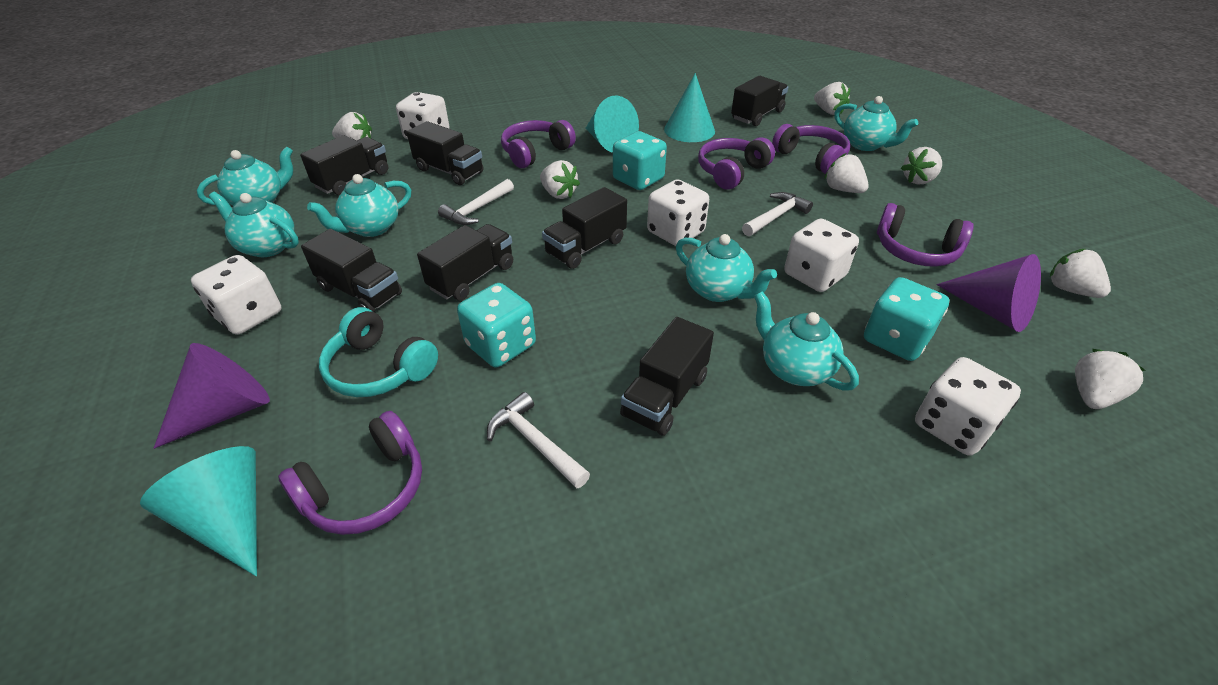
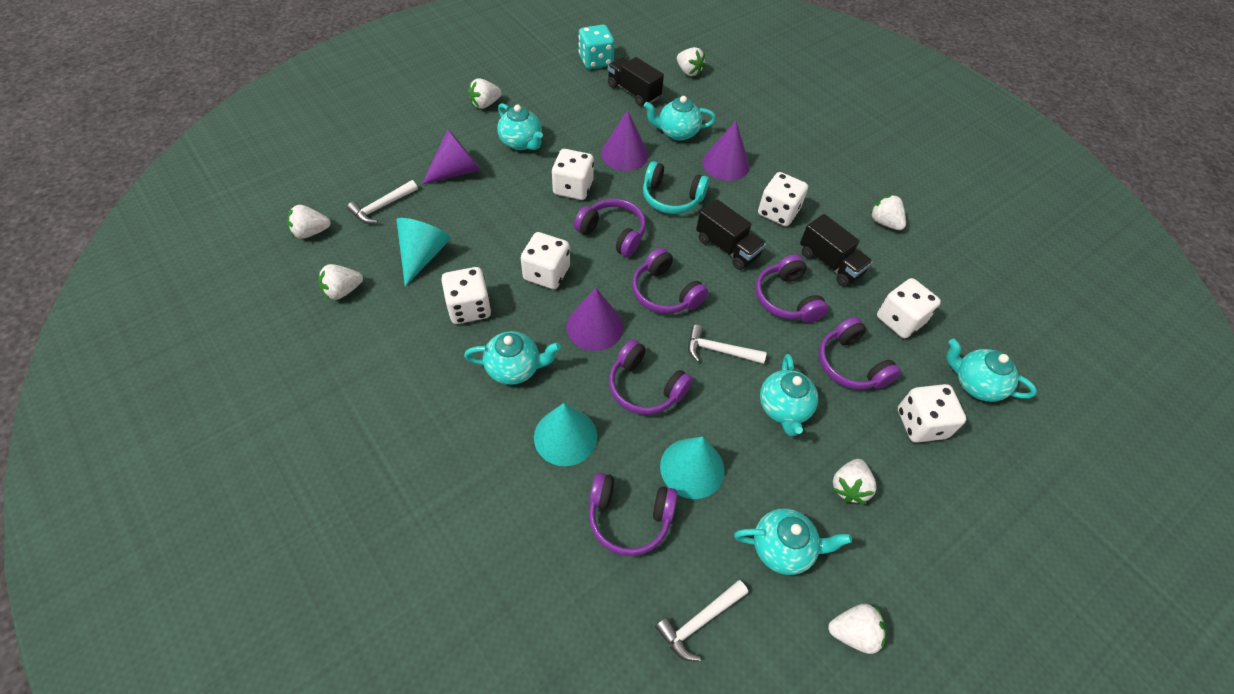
black truck: [300,135,388,195] [301,229,402,312] [407,121,484,185] [417,224,513,300] [542,187,627,269] [620,317,714,436] [731,76,788,126] = 7 -> [608,57,664,106] [696,199,766,270] [800,214,873,287] = 3
purple cone: [154,343,270,449] [937,254,1041,332] = 2 -> [422,129,481,185] [566,288,623,351] [601,110,648,171] [702,121,750,181] = 4
purple headphones: [278,411,422,535] [501,120,576,168] [698,137,775,189] [772,124,850,174] [877,203,974,267] = 5 -> [574,199,646,257] [589,472,677,556] [609,339,693,415] [632,248,708,314] [755,255,828,323] [819,317,901,389] = 6
turquoise dice: [457,283,536,368] [613,131,667,190] [864,277,949,361] = 3 -> [579,25,615,69] = 1
white dice: [191,255,281,335] [396,92,450,139] [647,179,709,246] [784,219,859,292] [915,357,1021,456] = 5 -> [441,267,491,324] [521,232,570,289] [552,149,594,200] [758,172,808,226] [877,278,941,338] [898,384,966,443] = 6

